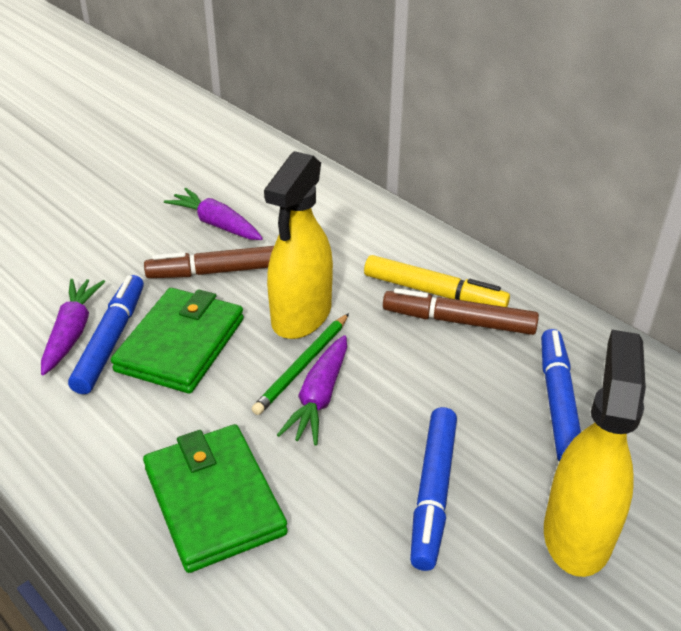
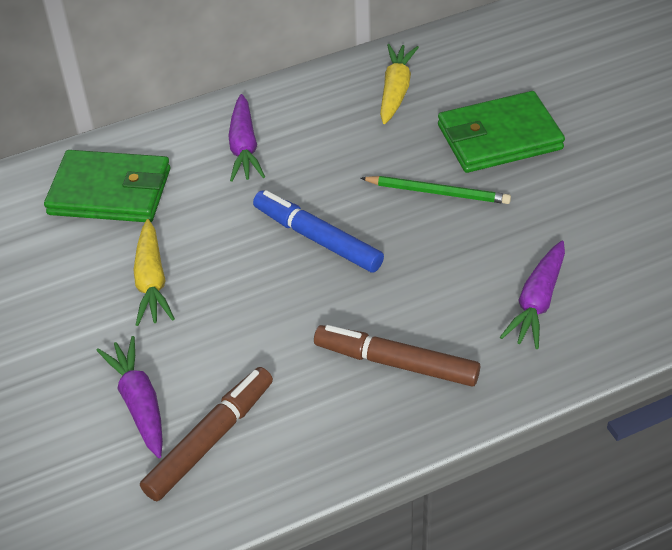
blue marker: [68,275,144,394] [410,407,457,571] [541,329,581,462] = 3 -> [253,190,384,273] = 1
yellow carrot: none = 0 -> [133,219,175,326] [380,44,419,124] = 2
yellow marker: [364,255,510,307] = 1 -> none = 0
yellow spray bottle: [264,151,333,339] [544,330,646,577] = 2 -> none = 0

